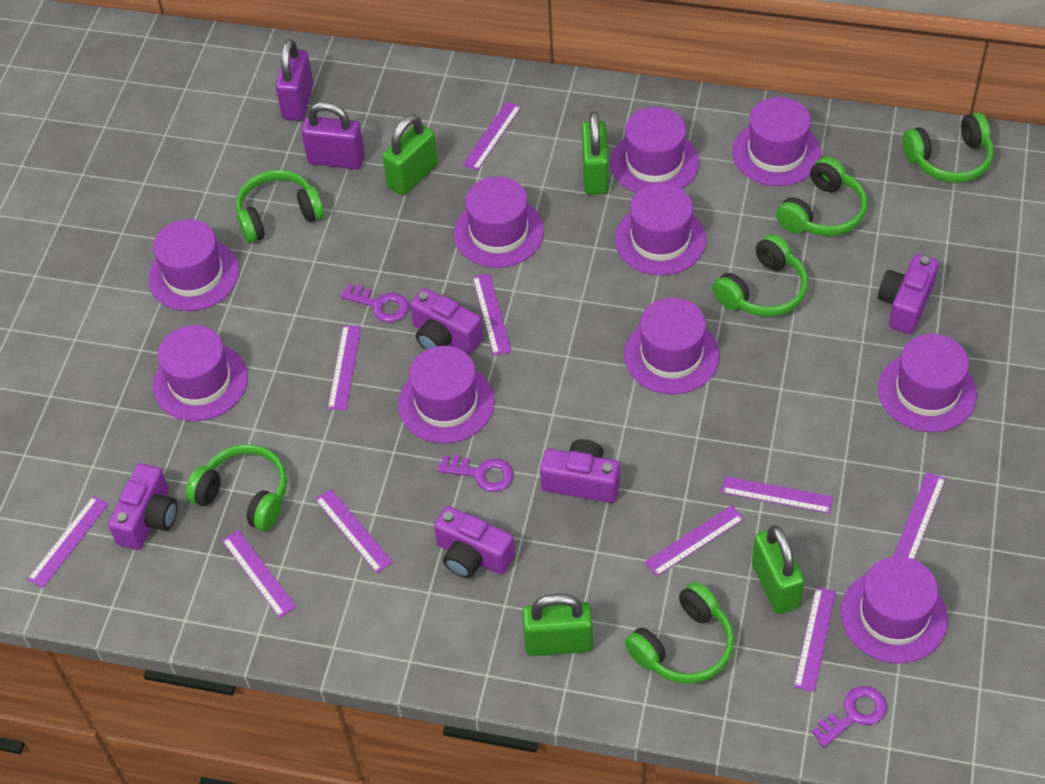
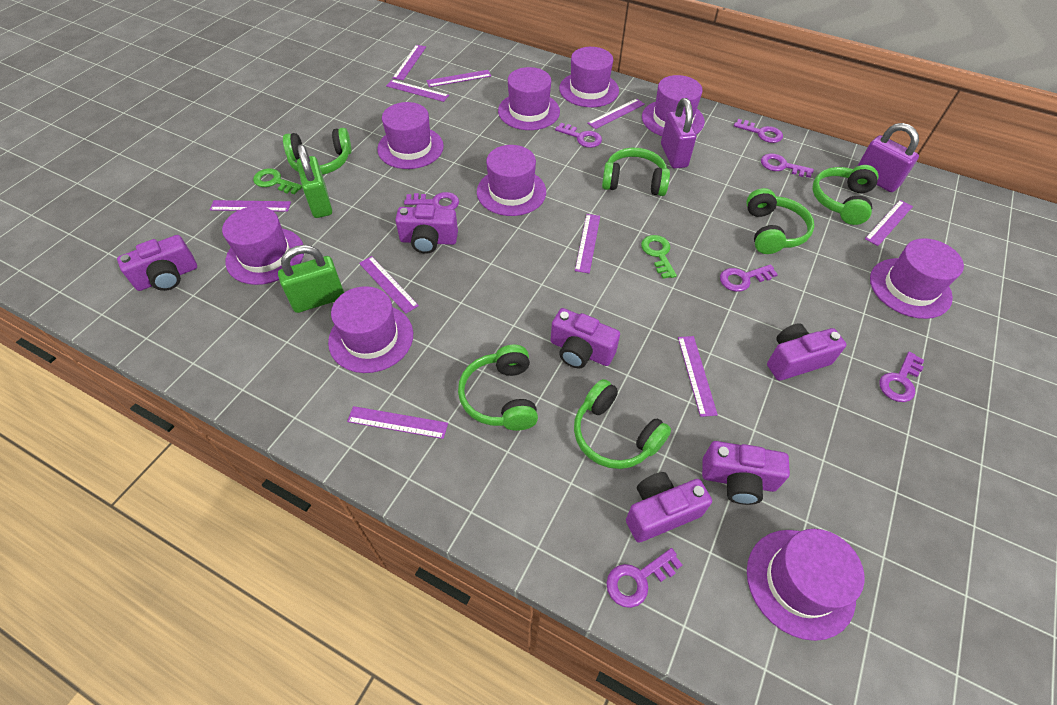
green key: none = 0 -> [253,168,302,194] [641,235,677,279] = 2
green padlock: [382,115,438,195] [522,594,593,656] [582,111,609,195] [752,525,805,614] = 4 -> [278,245,344,313] [297,144,332,218] = 2
purple camera: [108,463,177,550] [410,288,483,354] [434,506,515,578] [540,439,620,503] [878,254,939,334] = 5 -> [117,235,197,291] [395,204,458,254] [551,308,620,368] [626,472,712,543] [702,441,790,505] [767,323,846,381] = 6
purple hat: [148,219,239,311] [153,325,248,421] [398,346,495,443] [454,176,544,268] [611,107,699,193] [615,183,706,275] [624,298,720,394] [732,97,821,186] [841,556,948,663] [878,334,977,432] = 10 -> [222,206,304,285] [328,286,413,373] [377,102,444,169] [477,145,546,216] [498,67,560,130] [559,47,619,107] [642,75,705,136] [747,529,864,641] [870,238,964,319] = 9
purple key: [341,284,409,322] [438,455,513,492] [811,686,887,747] = 3 -> [404,192,459,209] [555,123,602,148] [606,548,682,608] [720,264,778,292] [734,119,783,143] [761,153,814,178] [879,352,924,402] = 7

